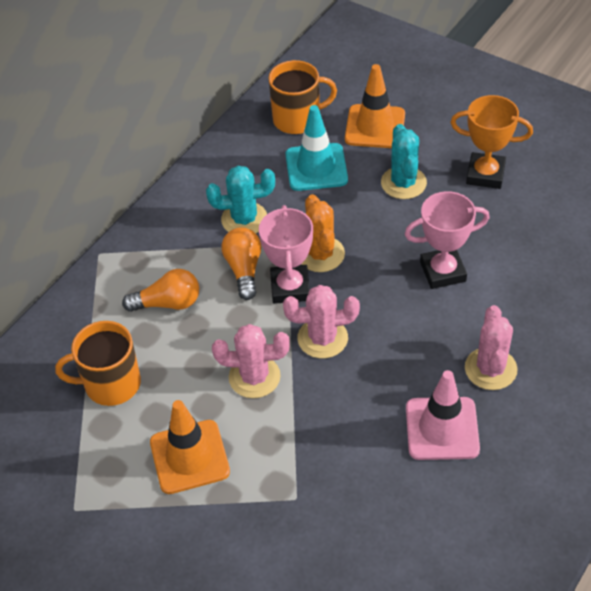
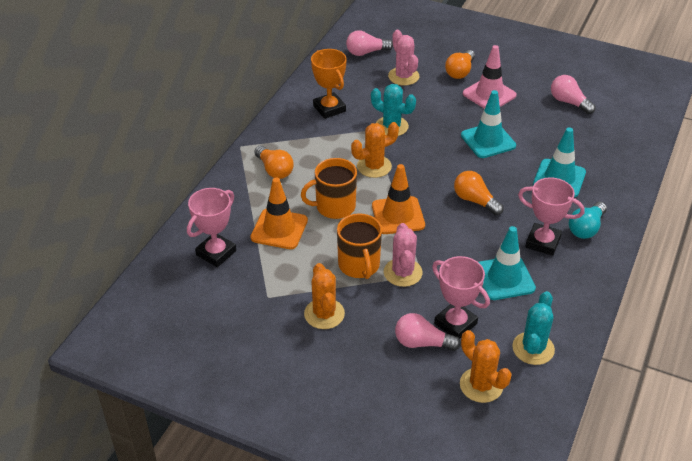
orange cactus: [301,194,345,272] = 1 -> [304,263,345,329] [351,122,399,178] [460,330,512,403] = 3
orange light bulb: [122,269,199,312] [221,227,261,300] = 2 -> [254,145,294,179] [445,50,475,79] [454,171,504,215] = 3
pink cactus: [212,324,290,398] [283,285,360,358] [465,305,517,390] = 3 -> [384,223,423,287] [388,30,419,86] = 2
pink light bulb: none = 0 -> [346,30,393,56] [395,313,461,351] [551,75,596,114] = 3
pink trophy: [259,205,313,304] [405,191,490,289] = 2 -> [187,188,236,267] [432,256,490,339] [518,177,585,256] = 3
turquoise light bulb: none = 0 -> [569,202,607,239] = 1
turquoise traffic cone: [286,105,348,191] = 1 -> [461,90,516,158] [478,226,536,300] [533,127,586,197] = 3

